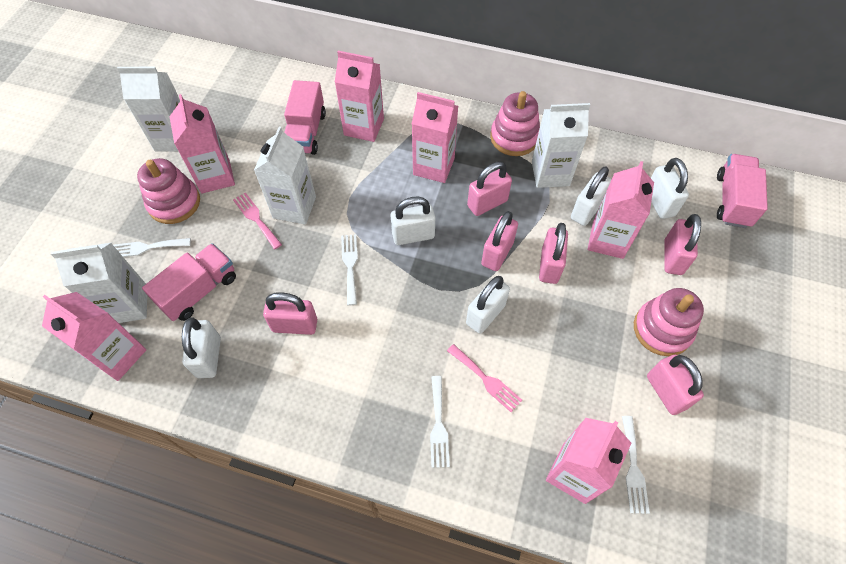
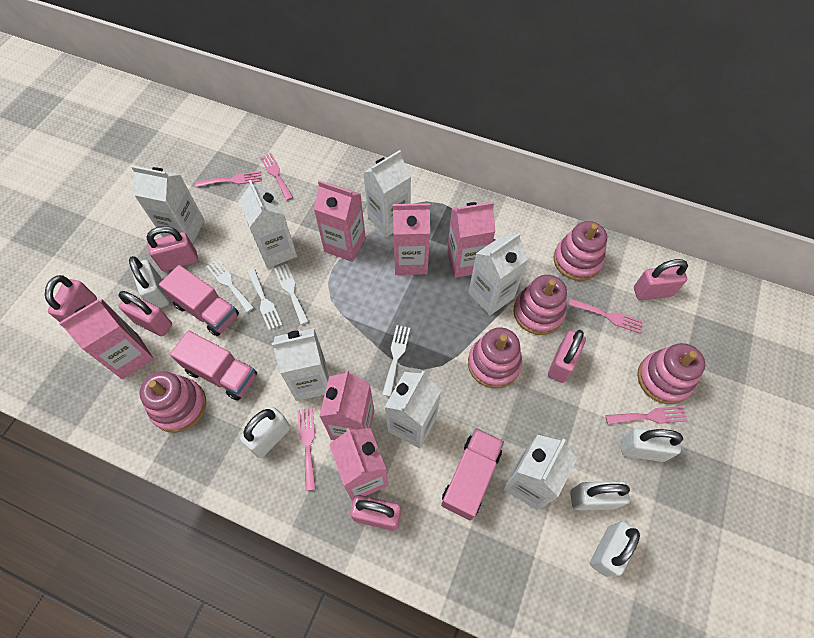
pink fork: [233,192,282,249] [447,344,522,412] = 2 -> [195,171,262,187] [260,153,293,201] [297,408,316,491] [569,299,643,334] [605,406,688,424] = 5
pink stacking toy: [137,158,200,224] [490,91,540,156] [634,288,704,356] = 3 -> [139,371,206,433] [468,328,522,389] [513,275,567,335] [554,221,607,281] [637,343,705,404] = 5
white carton: [51,243,147,323] [117,67,180,151] [254,126,316,224] [532,103,590,188] = 4 -> [131,166,204,244] [239,180,297,268] [272,328,329,401] [363,150,411,237] [385,371,441,448] [468,232,528,316] [503,435,577,510] = 7

